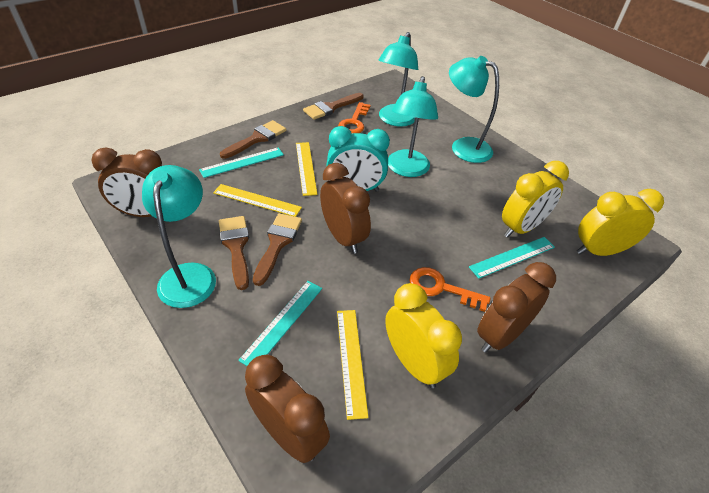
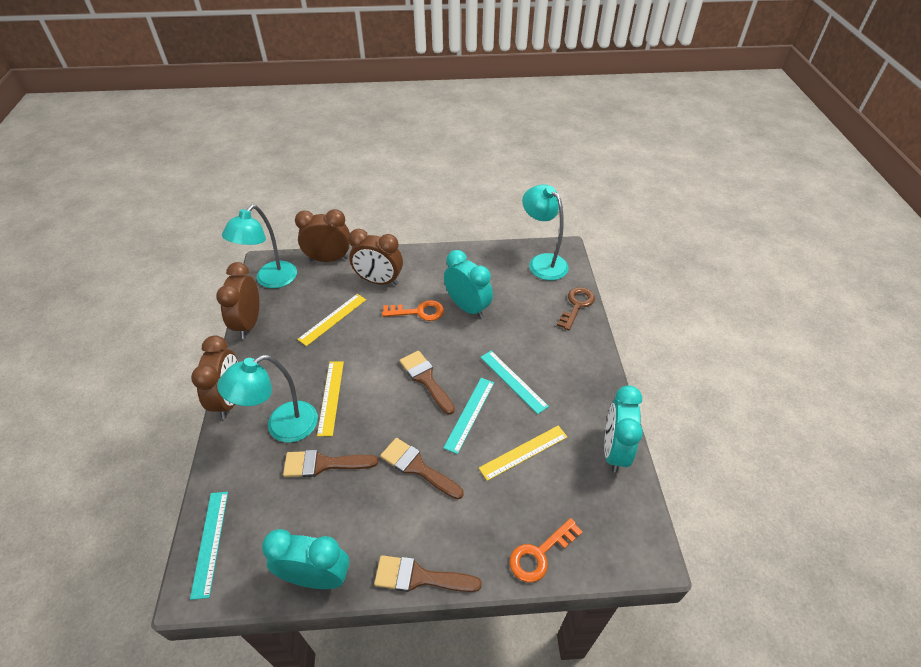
brown key: none = 0 -> [557,287,595,330] = 1
turquoise clock: [326,126,390,192] = 1 -> [262,529,349,589] [444,250,493,318] [604,385,643,473] = 3
turquoise lamp: [142,165,216,308] [378,32,418,127] [388,76,438,177] [449,56,499,163] = 4 -> [217,355,318,443] [222,205,297,288] [522,184,569,280] = 3
yellow clock: [385,283,462,388] [502,161,569,237] [577,189,664,256] = 3 -> none = 0

